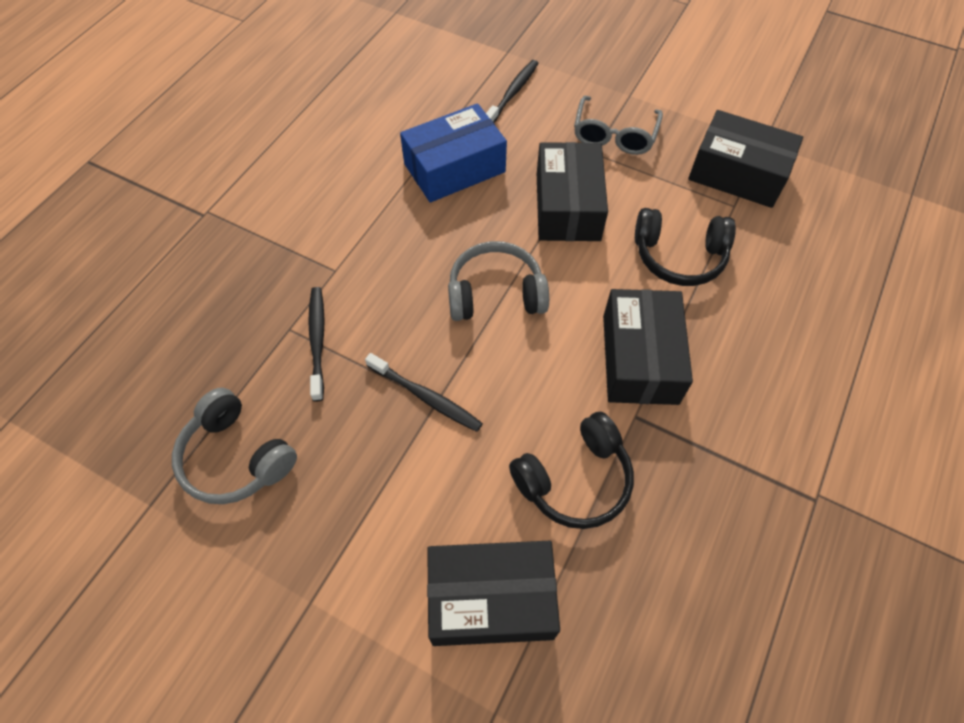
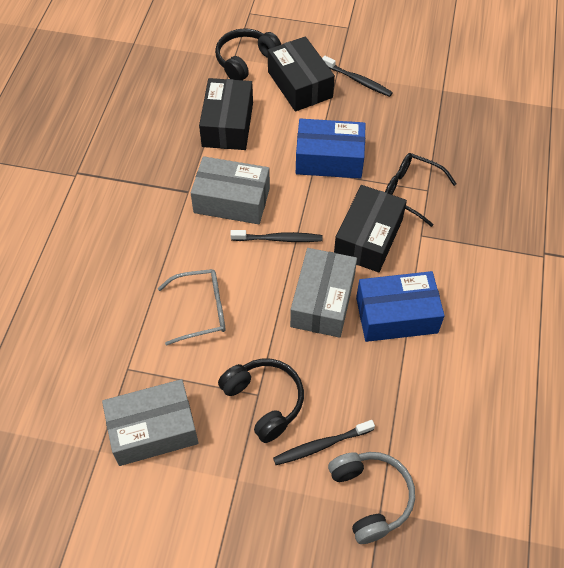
black box: [427,541,560,646] [537,142,608,241] [603,289,693,405] [688,110,803,208] = 4 -> [199,78,253,150] [268,36,335,112] [334,185,407,273] = 3
black glasses: none = 0 -> [385,153,456,227] = 1
blue box: [400,103,507,203] = 1 -> [296,119,366,179] [356,271,445,342] = 2
grey box: none = 0 -> [102,379,199,466] [191,156,270,224] [290,248,357,338] = 3
grey headphones: [172,388,297,504] [448,241,549,321] = 2 -> [328,452,415,544] = 1

